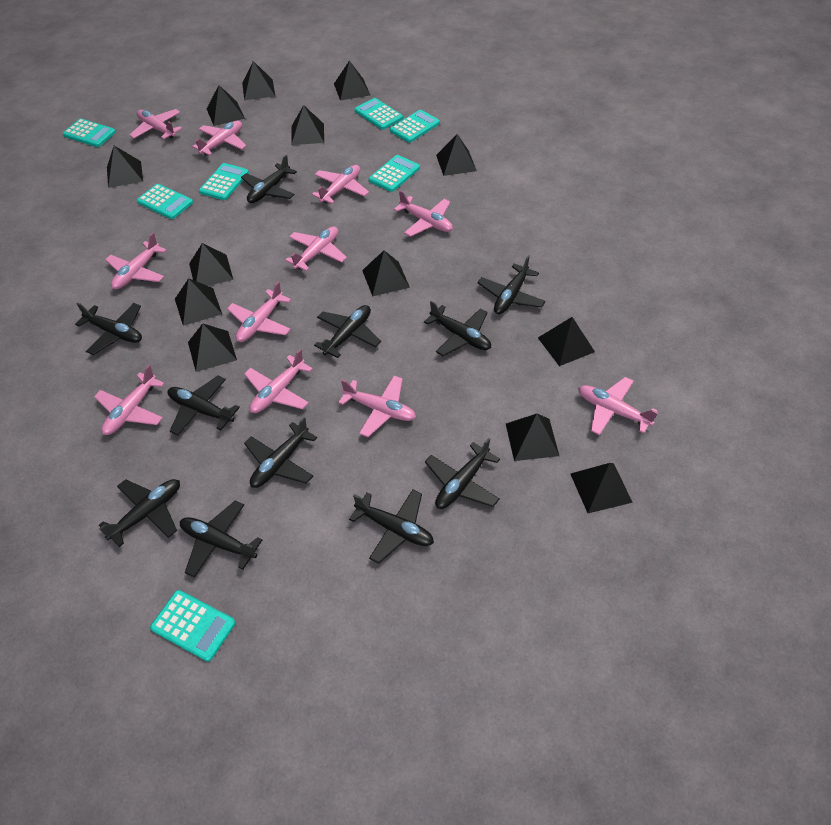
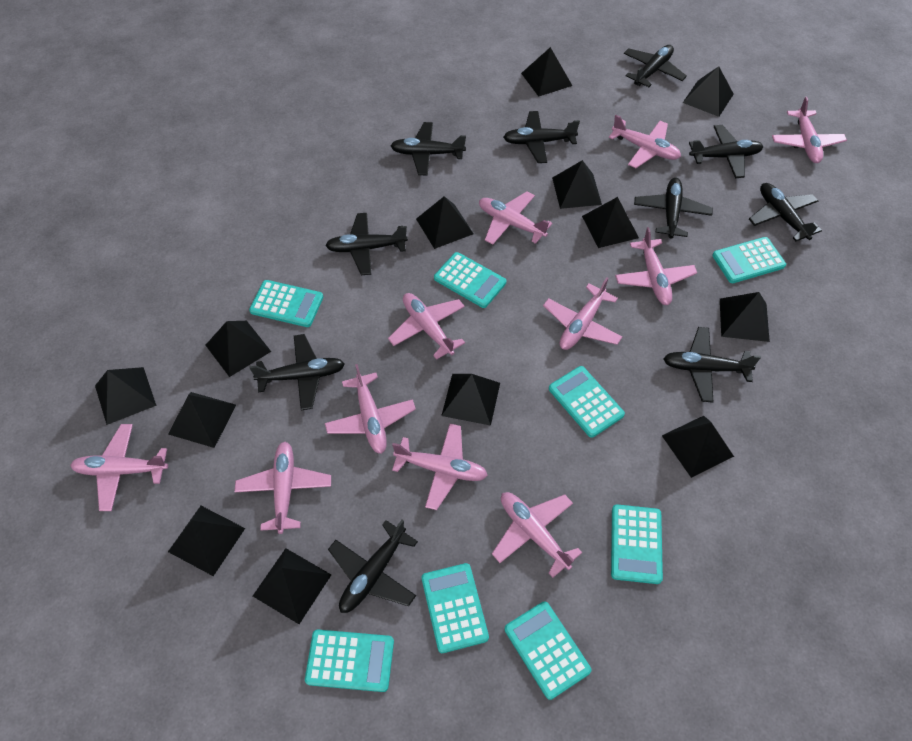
black plane: [75,303,142,355] [99,479,180,547] [168,376,240,436] [180,501,262,578] [241,155,297,203] [244,417,317,488] [314,305,381,358] [349,490,434,564] [424,301,491,356] [425,438,500,509] [477,255,546,314] = 11 -> [249,334,345,410] [325,213,408,275] [328,520,418,613] [391,122,466,176] [503,111,580,163] [624,45,687,87] [634,178,713,239] [663,327,761,403] [689,125,763,178] [749,183,822,241] = 10
turquoise calculator: [63,119,116,147] [137,184,193,219] [150,590,236,662] [199,163,249,200] [355,98,403,130] [369,155,420,192] [390,110,440,143] = 7 -> [249,280,323,327] [305,630,394,692] [422,563,489,653] [434,252,506,308] [505,601,591,700] [549,366,625,438] [611,504,663,584] [712,237,786,283] = 8

